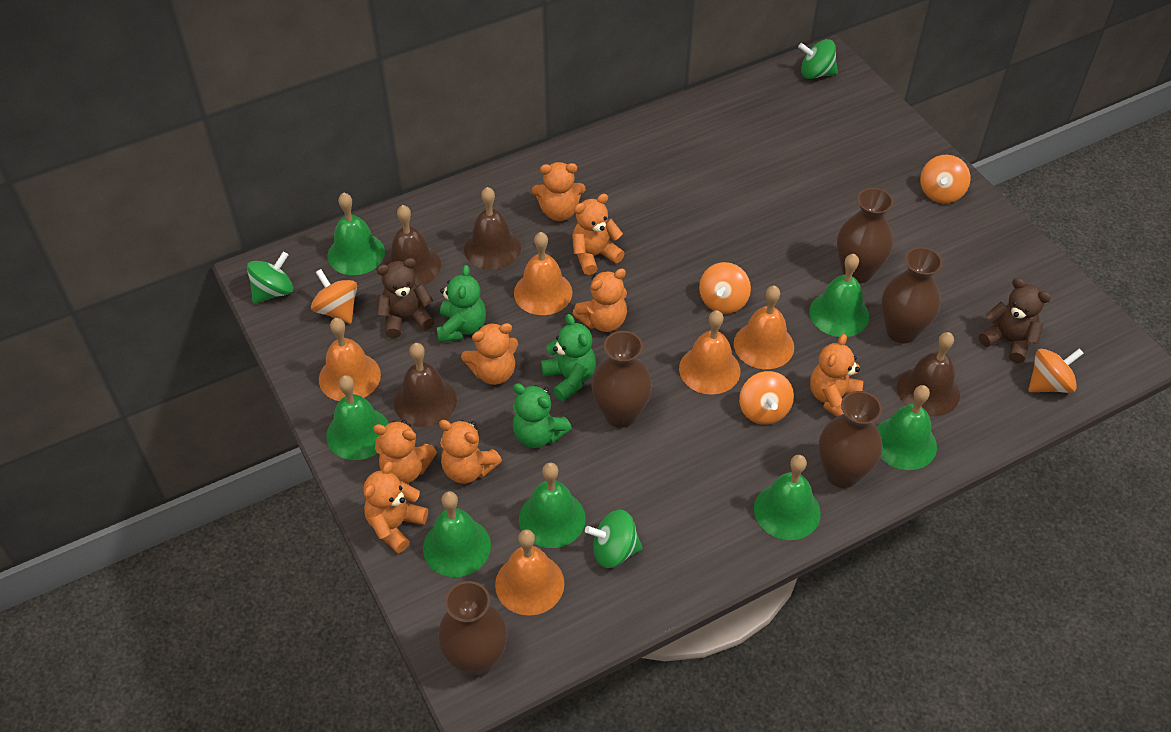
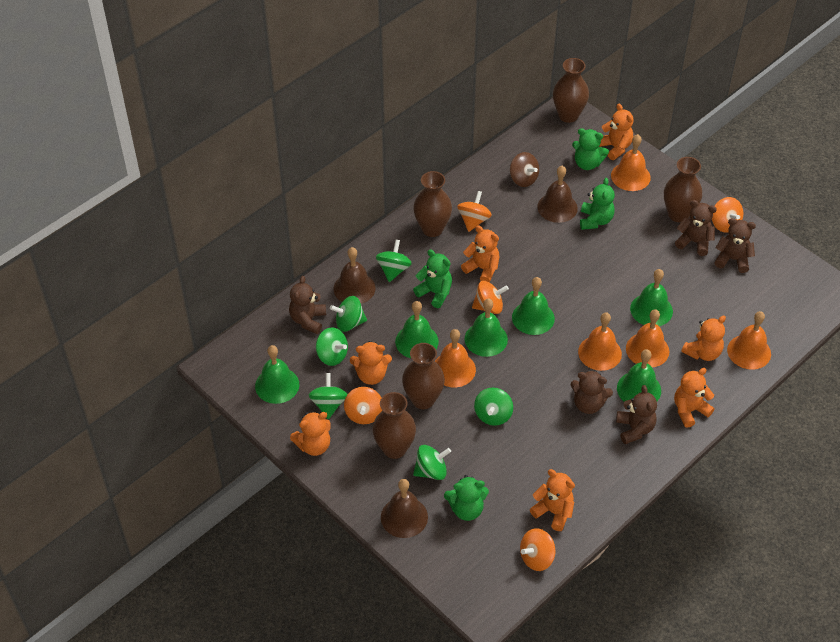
brown bell: [384,205,441,286] [394,343,457,427] [464,187,521,270] [897,332,960,416] = 4 -> [333,247,376,304] [381,479,428,538] [537,166,578,223] = 3
brown spinning top: none = 0 -> [510,152,539,187] = 1
brown teddy bear: [377,258,434,338] [979,278,1051,363] = 2 -> [289,276,326,334] [571,370,613,414] [616,385,657,444] [675,200,717,256] [714,218,756,273] = 5
green bell: [326,375,389,460] [328,192,385,275] [423,491,491,577] [519,463,586,548] [754,455,821,540] [809,254,869,337] [877,385,937,470] = 7 -> [255,345,299,404] [395,301,439,358] [465,299,508,357] [512,277,555,335] [617,349,661,401] [630,269,673,326] = 6
green spinning top: [247,252,293,304] [585,510,643,568] [798,39,838,79] = 3 -> [309,373,348,419] [316,327,348,366] [330,296,367,332] [376,240,412,282] [413,445,451,480] [474,388,513,426] = 6
green teddy bear: [436,265,486,342] [512,383,572,448] [541,314,596,401] = 3 -> [413,249,452,308] [444,475,489,521] [572,128,609,170] [580,178,615,230] = 4
orange teddy bear: [363,462,428,553] [373,420,437,484] [439,420,502,484] [461,323,518,385] [532,162,586,221] [572,194,625,275] [572,268,627,332] [810,334,863,417] = 8 -> [290,412,331,456] [350,341,392,385] [461,226,499,282] [530,469,575,531] [599,104,634,160] [674,368,714,428] [681,315,726,361] = 7

